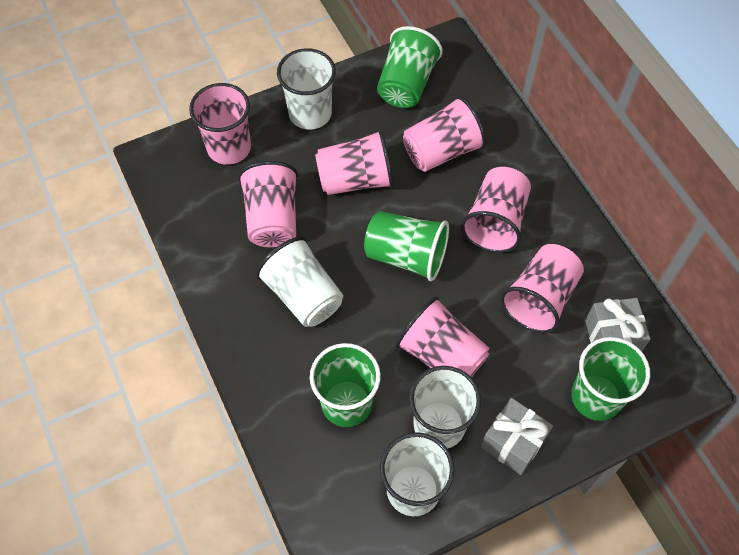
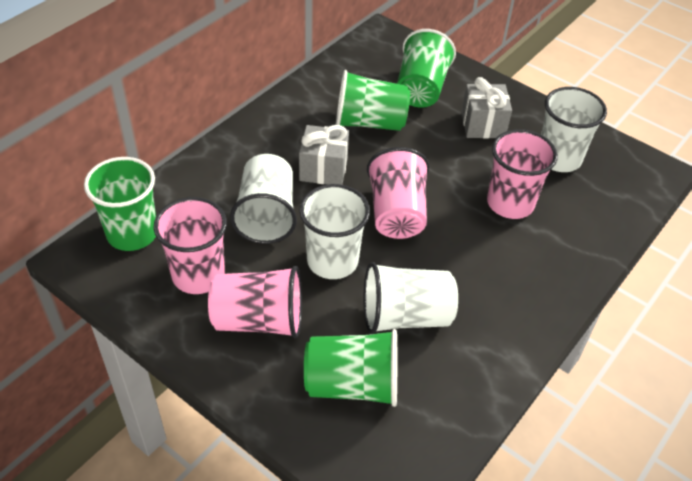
pink cup: [189,83,251,165] [238,161,298,247] [315,130,393,195] [396,296,489,377] [403,96,486,172] [461,167,531,253] [500,244,584,334] = 7 -> [153,197,227,294] [208,266,302,338] [367,147,429,239] [487,129,558,219] = 4

